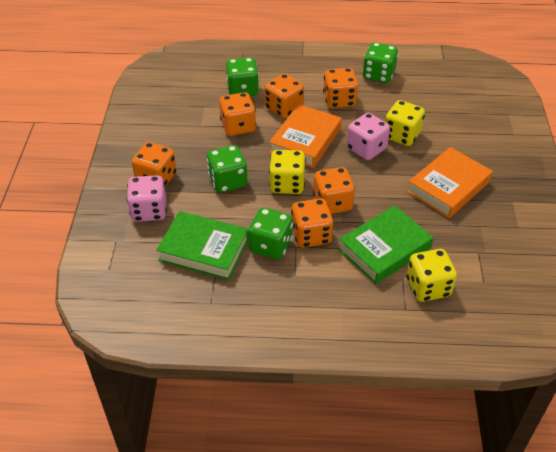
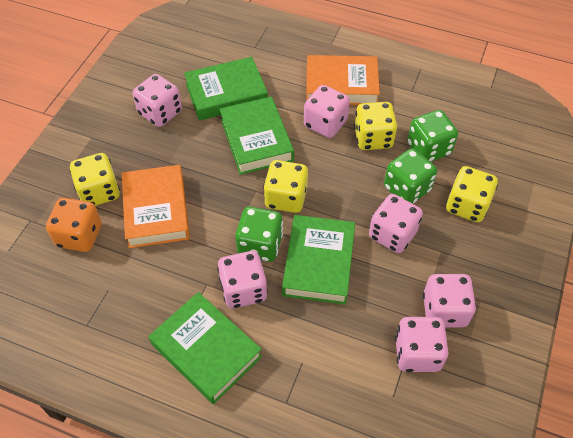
green book: [156,211,249,280] [338,205,433,284] = 2 -> [149,292,262,404] [184,57,268,121] [220,97,294,175] [282,215,355,304] = 4
green dice: [207,145,247,193] [226,58,259,96] [248,208,293,260] [362,42,398,83] = 4 -> [235,206,283,262] [384,149,437,204] [407,110,458,162] = 3
orange dice: [132,142,177,187] [219,92,256,136] [265,74,304,118] [291,198,333,248] [313,167,355,214] [323,68,358,108] = 6 -> [46,198,102,252] = 1
pink dice: [127,175,167,222] [347,113,390,160] = 2 -> [133,74,182,127] [217,251,268,309] [304,85,350,138] [369,194,423,253] [395,317,448,372] [423,274,476,328] = 6
yellow dice: [269,150,306,194] [385,100,425,146] [407,249,457,302] = 3 -> [70,153,120,206] [263,160,308,213] [354,102,397,150] [446,166,498,222] = 4

